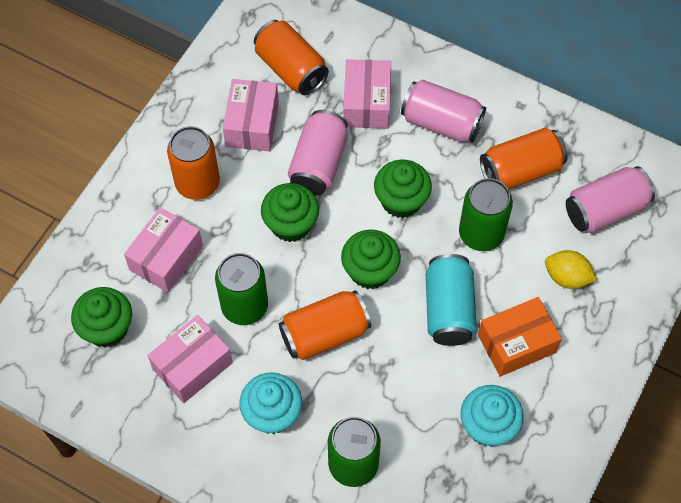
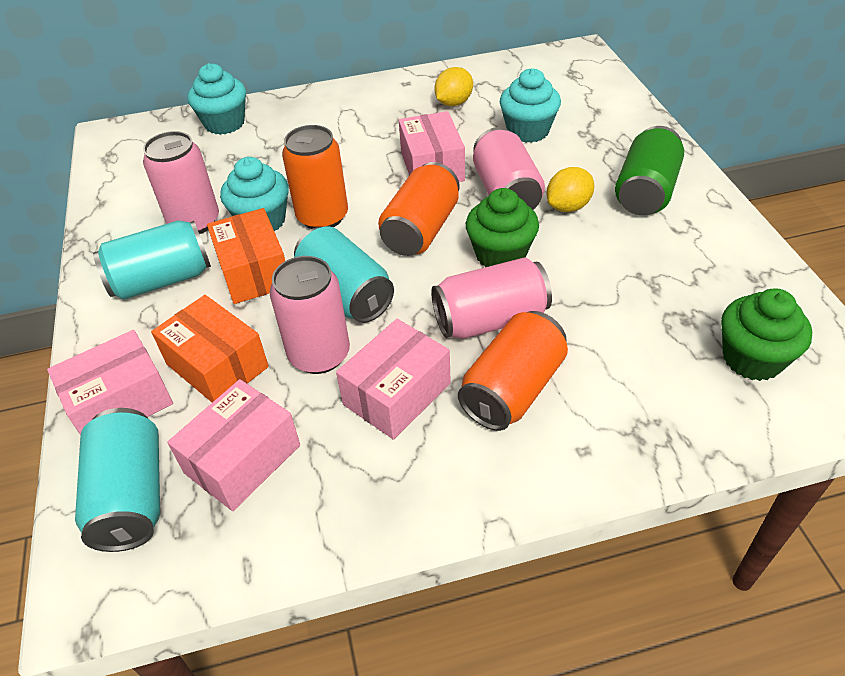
green can: [215,253,268,325] [328,417,381,487] [459,178,513,251] = 3 -> [615,126,684,215] = 1
green cupcake: [71,287,132,348] [261,183,319,242] [341,230,401,289] [374,160,432,218] = 4 -> [466,188,539,267] [721,288,812,381] = 2
orange box: [478,297,562,377] = 1 -> [151,295,269,402] [207,208,285,304] = 2
orange can: [167,126,220,200] [254,20,329,95] [279,290,371,360] [480,128,568,189] = 4 -> [282,125,348,229] [378,162,460,256] [458,311,568,431] = 3
pink can: [288,110,348,196] [401,80,486,142] [566,166,655,233] = 3 -> [143,131,219,234] [270,256,350,374] [431,257,552,339] [473,127,545,210] = 4
turquoise can: [426,254,477,346] = 1 -> [75,408,160,552] [93,220,211,300] [294,226,394,323] = 3
turquoise cupcake: [239,372,302,434] [460,385,524,447] = 2 -> [188,63,246,135] [220,157,289,232] [500,68,561,143] = 3
yellow lemon: [545,250,597,289] = 1 -> [434,67,473,106] [547,167,594,212] = 2

